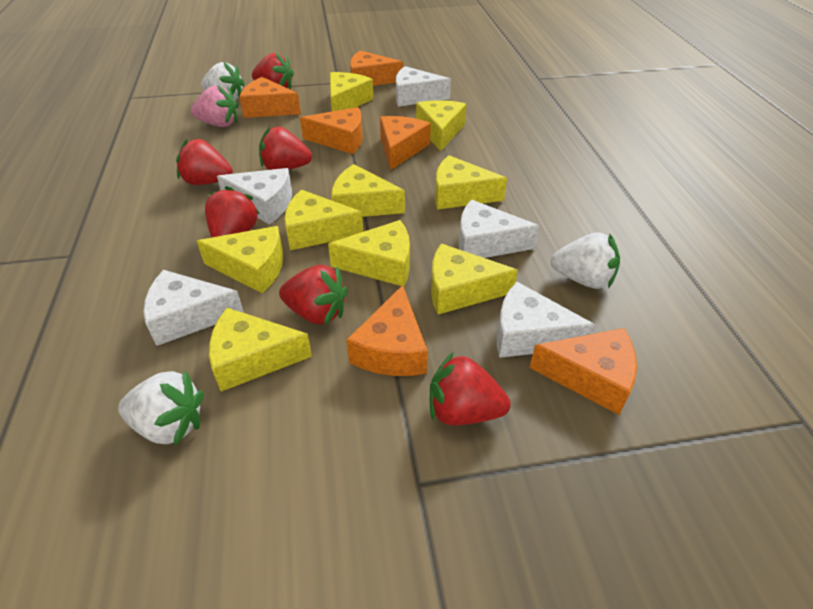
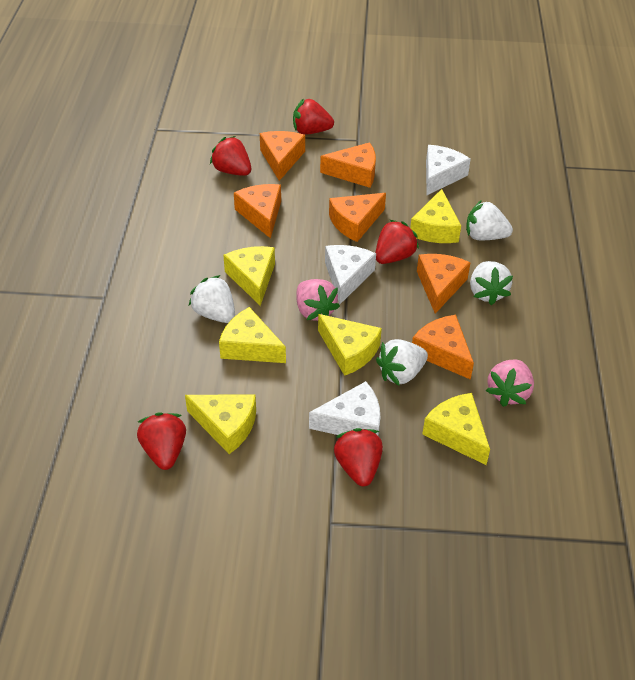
pink strawberry: [191,85,238,127] = 1 -> [296,279,340,321] [486,359,534,407] = 2
red strawberry: [176,139,233,185] [205,186,260,238] [252,53,294,89] [259,126,312,170] [279,265,348,325] [430,352,511,426] = 6 -> [137,412,186,470] [210,136,251,176] [293,98,334,135] [334,428,383,486] [376,220,419,264] = 5
white cheese: [143,270,244,346] [217,168,292,225] [396,66,451,107] [459,200,540,258] [497,282,596,358] = 5 -> [309,381,380,436] [325,245,376,304] [426,145,471,195] = 3
white strawberry: [118,370,204,446] [201,62,245,100] [551,232,620,289] = 3 -> [189,275,235,323] [376,339,428,386] [466,200,513,240] [470,261,513,305] = 4
yellow cheese: [197,226,283,294] [209,308,312,392] [284,189,363,250] [328,220,410,287] [330,72,374,111] [331,164,405,217] [416,100,466,151] [431,244,518,315] [435,155,507,210] = 9 -> [185,395,256,454] [219,307,286,363] [223,246,275,306] [318,314,382,376] [410,189,461,243] [422,393,490,465] = 6

